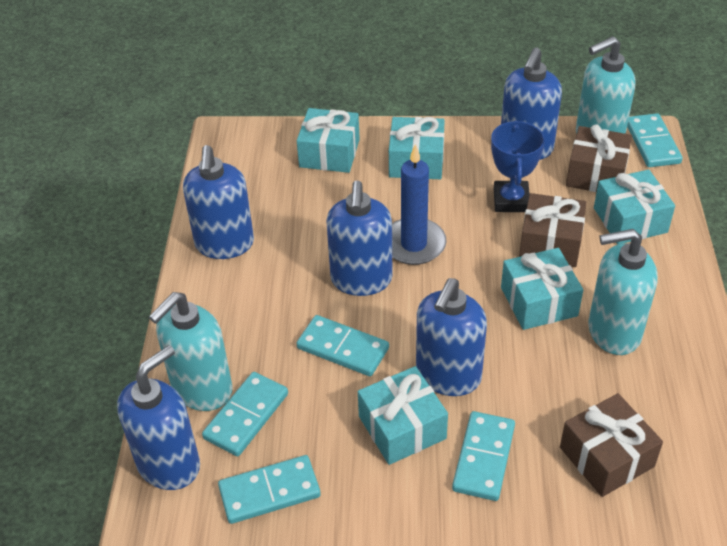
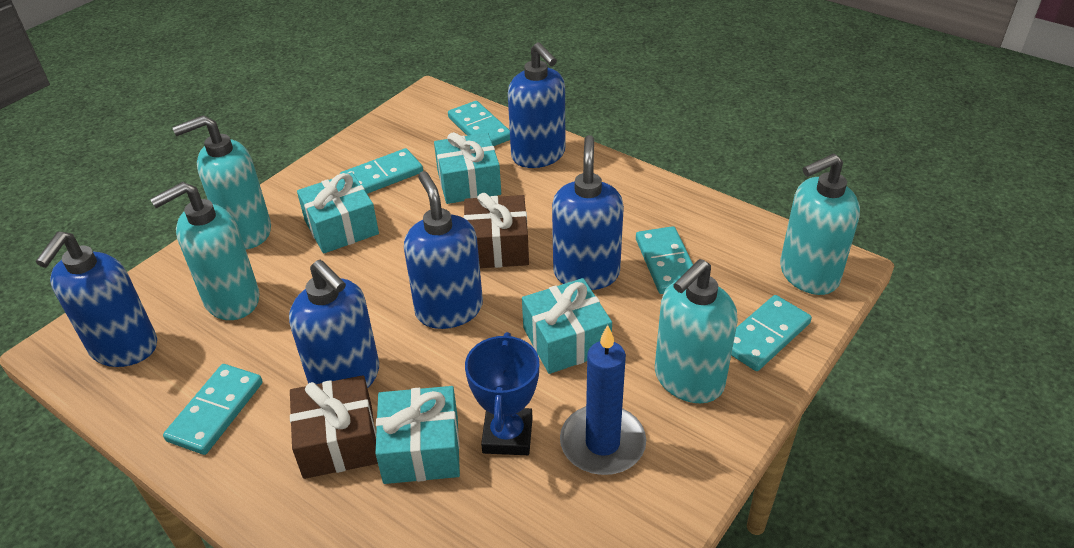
brown gift: [519,193,587,267] [560,393,663,497] [566,124,632,192] = 3 -> [290,375,378,479] [464,193,529,268] = 2
turquoise gift: [297,108,360,173] [358,366,448,465] [389,117,445,179] [501,248,583,330] [594,169,675,245] = 5 -> [297,172,379,254] [375,386,460,484] [434,132,501,204] [522,278,612,374] = 4
turquoise soap dispenser: [149,292,233,411] [576,36,635,134] [588,229,658,355] = 3 -> [150,182,260,320] [172,115,271,249] [655,259,738,403] [780,153,860,295] = 4

